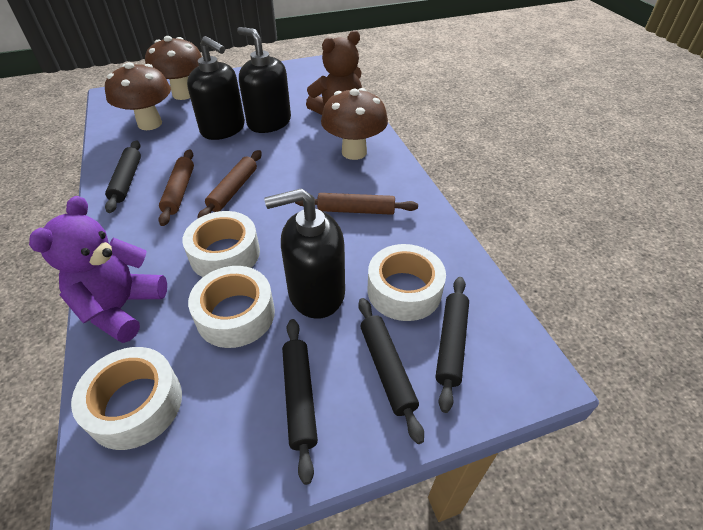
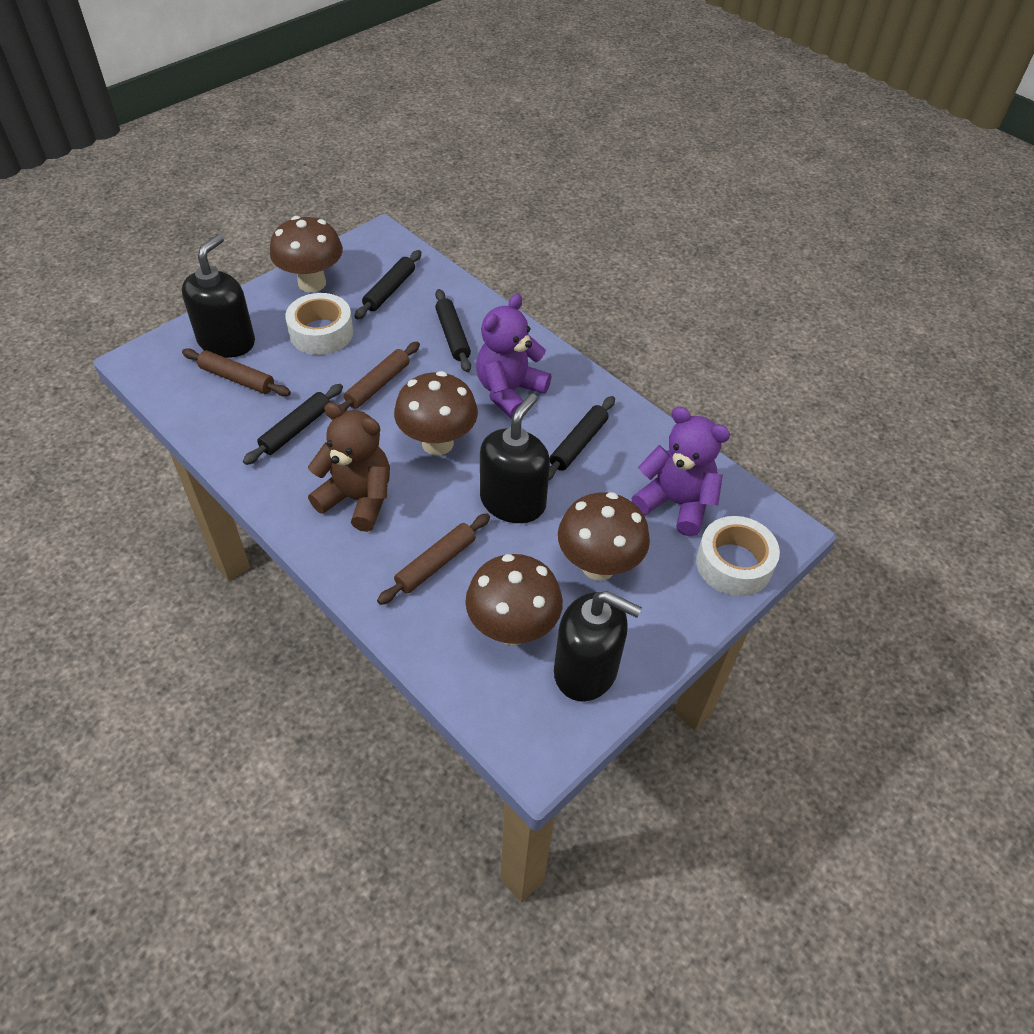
brown mushroom: [105,62,171,130] [145,36,202,100] [321,88,388,160] = 3 -> [270,216,343,292] [394,371,478,455] [465,554,563,645] [558,492,650,580] = 4
purple teddy bear: [29,196,167,343] = 1 -> [476,294,551,419] [632,407,730,536] = 2
white tape: [71,347,182,450] [182,211,260,277] [188,266,275,348] [367,244,446,321] = 4 -> [285,293,353,355] [696,516,780,596] = 2

